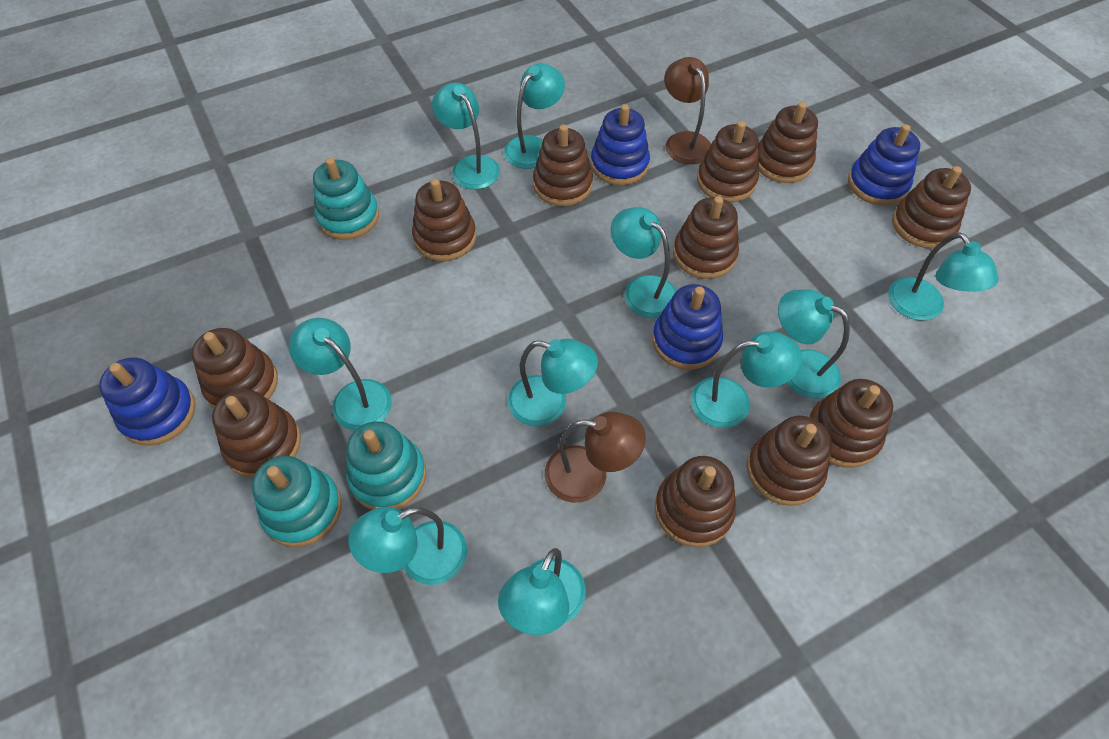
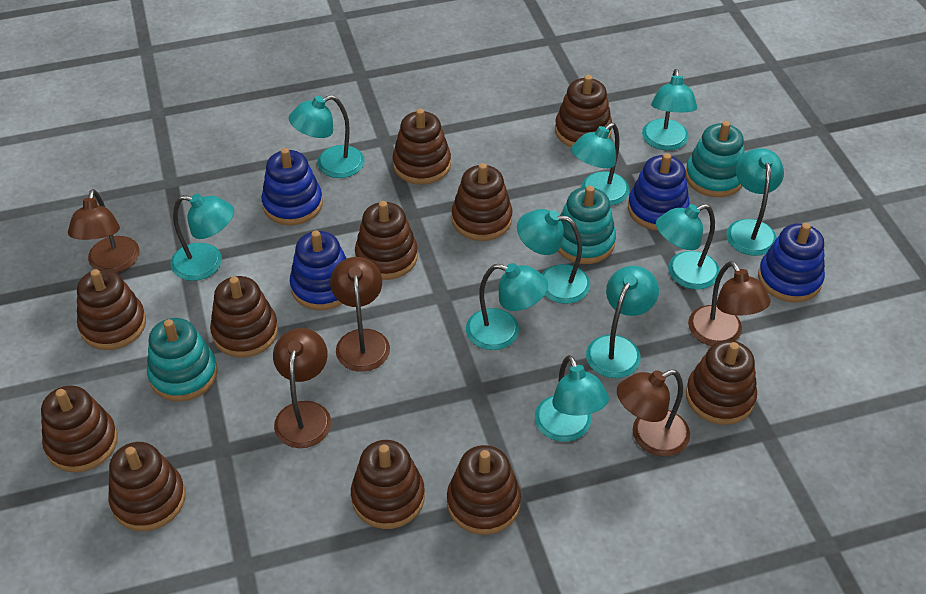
brown lamp: [545,412,646,503] [664,57,711,164] = 2 -> [68,189,140,273] [273,328,331,448] [330,257,390,372] [617,370,690,456] [688,261,771,346] = 5

